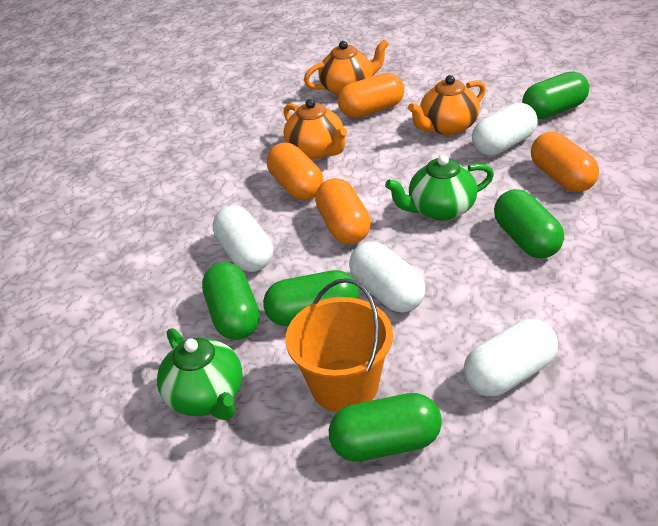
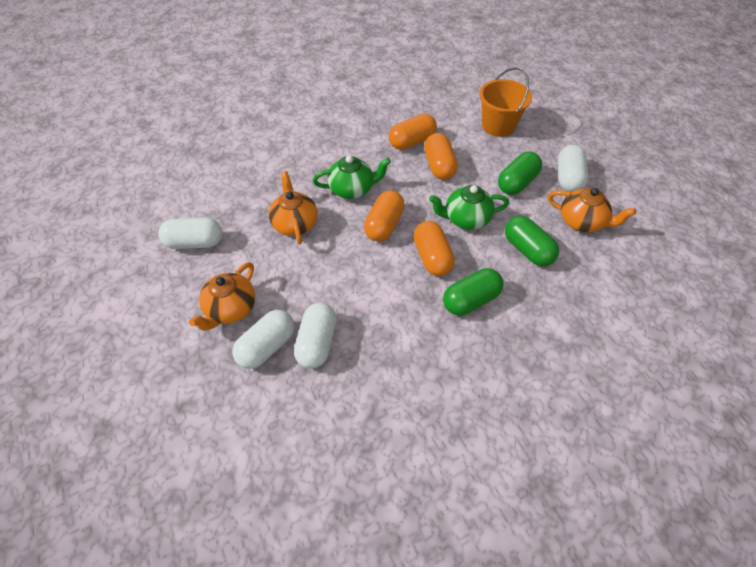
green capsule: [202,262,260,340] [263,270,359,326] [329,393,442,462] [494,189,564,258] [522,71,589,119] = 5 -> [443,268,504,316] [498,152,542,195] [505,216,559,266] = 3

